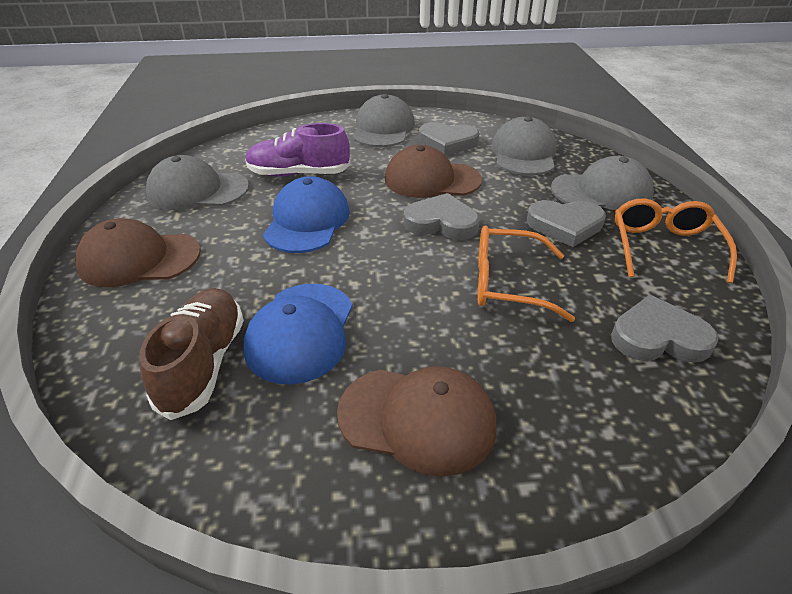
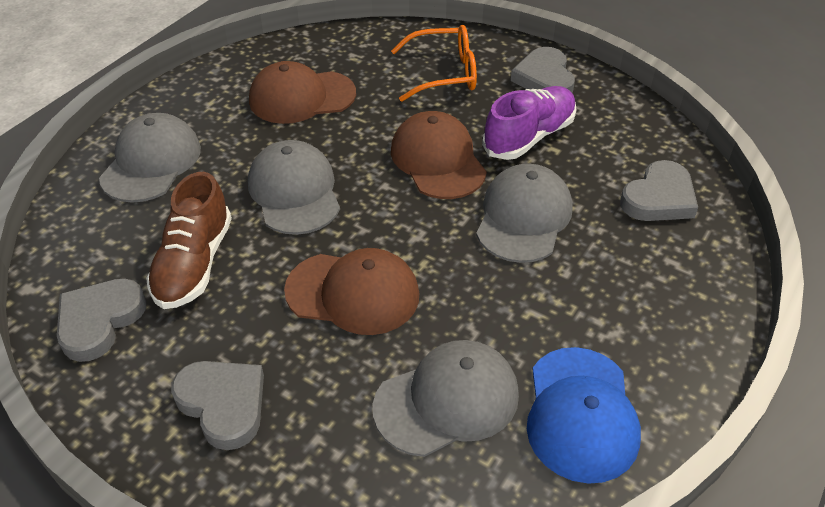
blue cap: [244,284,353,385] [263,176,350,253] = 2 -> [527,347,641,484] = 1
orange glasses: [478,225,575,322] [615,198,737,283] = 2 -> [391,25,477,102] = 1

